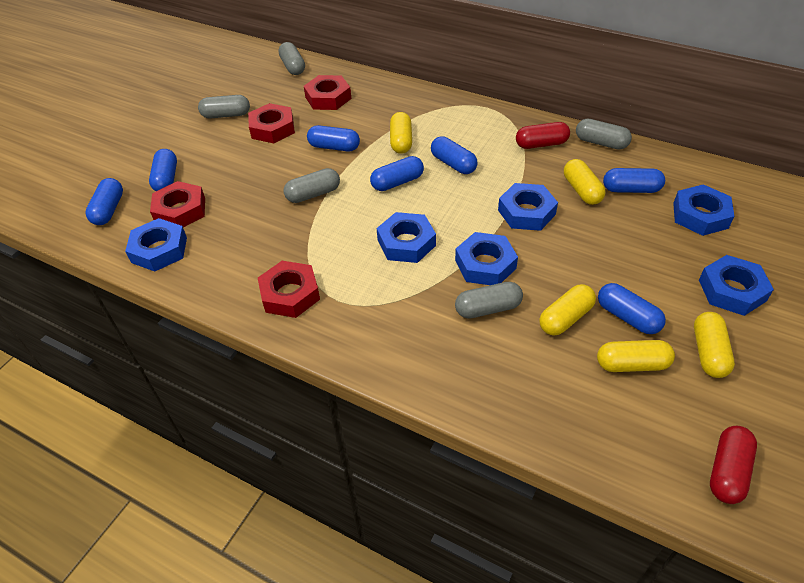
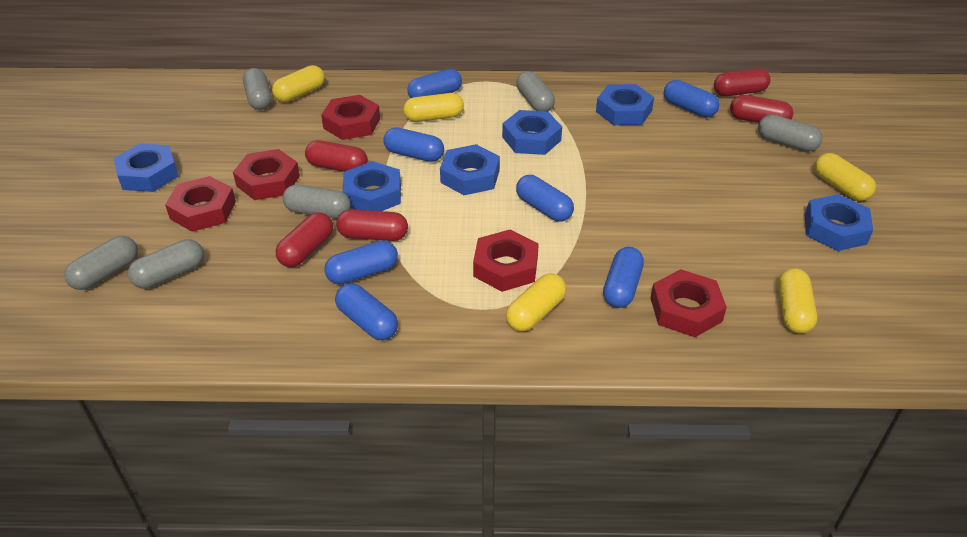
grey capsule: [198,95,250,119] [278,42,305,75] [283,168,340,203] [455,282,523,319] [576,119,632,150] = 5 -> [64,236,138,290] [128,239,204,289] [243,68,272,110] [283,185,351,218] [516,71,555,112] [758,115,823,151] = 6
red capsule: [516,122,570,149] [710,426,757,504] = 2 -> [275,212,333,267] [305,140,368,172] [336,209,408,241] [714,68,770,96] [730,95,793,123] = 5
red nut: [150,181,205,227] [248,103,295,143] [258,261,320,318] [304,75,351,110] = 4 -> [165,176,236,232] [233,149,300,200] [321,95,380,140] [473,230,539,292] [650,269,727,337] = 5

